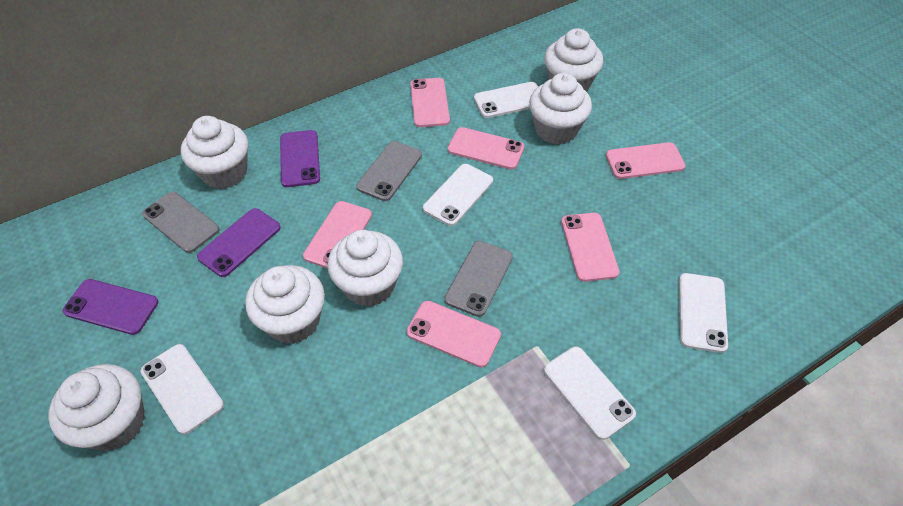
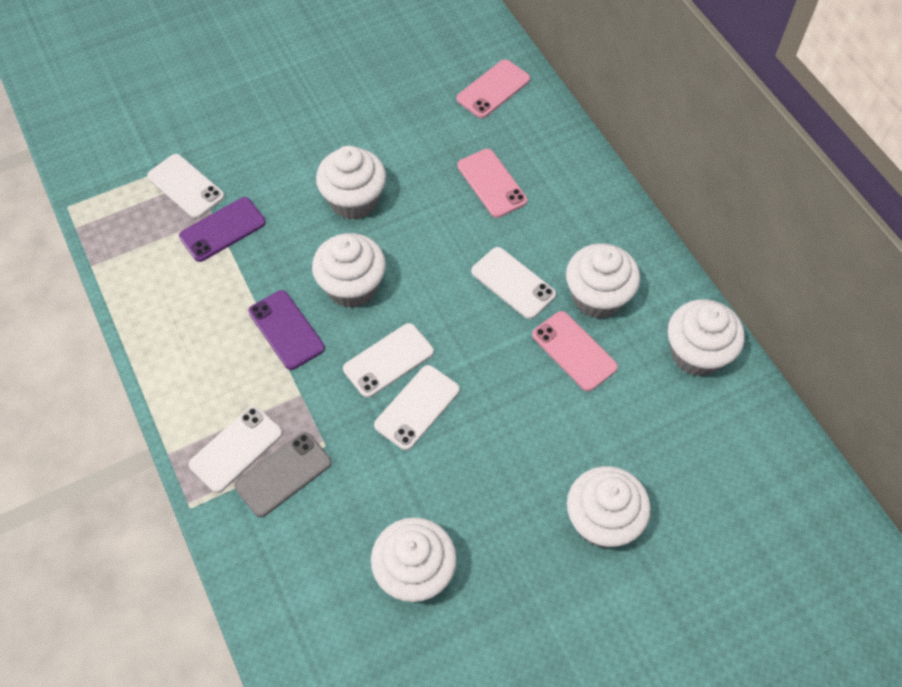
grey phone: [142,192,220,253] [356,141,422,201] [444,241,513,317] = 3 -> [234,432,331,517] = 1
pink phone: [303,201,372,269] [407,301,501,368] [410,78,450,127] [448,127,524,170] [561,213,620,282] [606,142,686,179] = 6 -> [457,59,530,118] [457,149,527,218] [532,311,618,391] = 3
purple phone: [62,279,158,335] [197,208,281,277] [280,130,320,187] = 3 -> [179,197,266,262] [248,290,325,370] = 2

